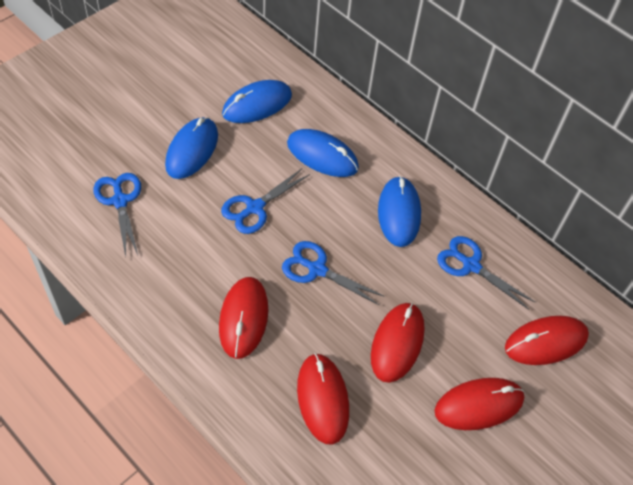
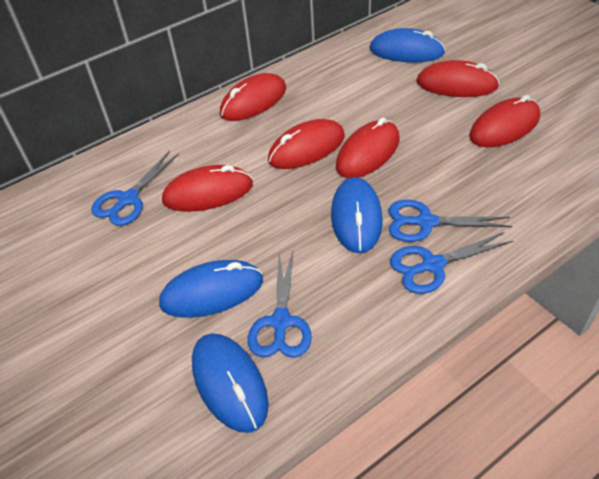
red mouse: [219,277,268,359] [297,353,349,445] [371,303,425,383] [434,378,524,430] [505,316,589,365] = 5 -> [162,165,253,212] [220,73,286,121] [268,119,345,169] [336,118,400,178] [416,60,499,97] [469,95,540,147] = 6

